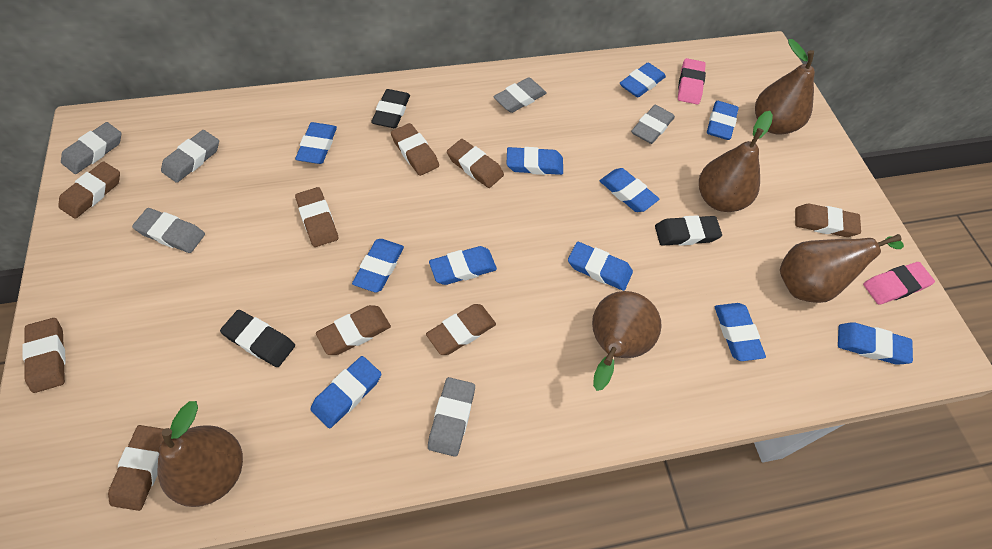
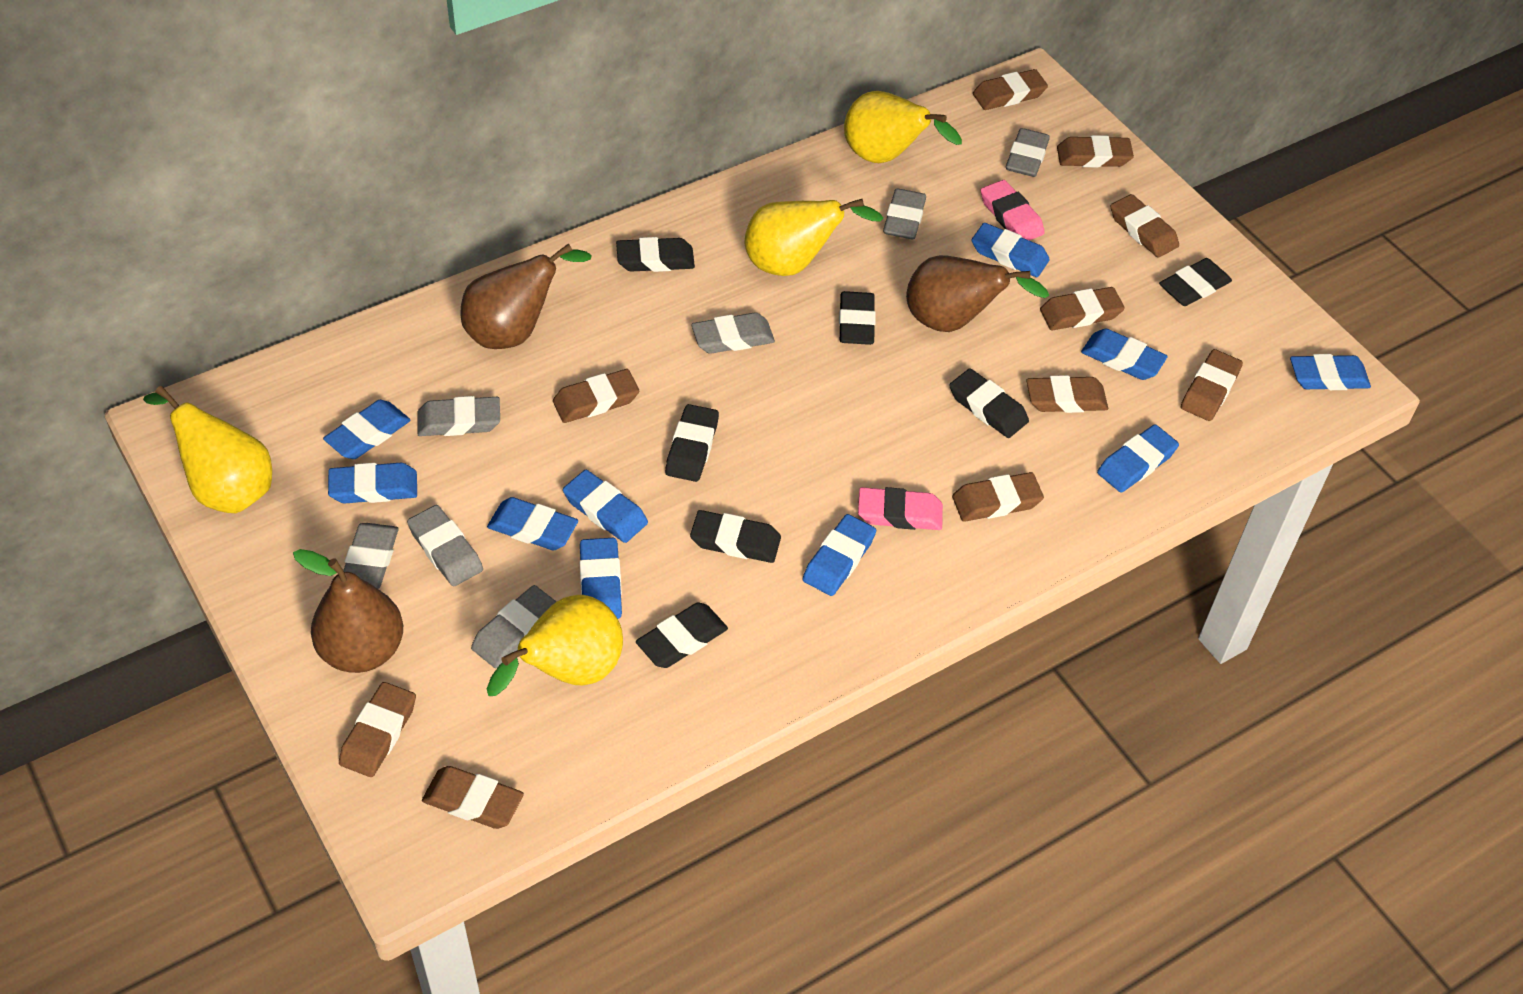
black eraser: [220,310,295,367] [371,89,410,128] [655,215,722,246] = 3 -> [616,237,695,272] [636,603,728,668] [665,404,719,482] [690,510,781,563] [839,291,876,345] [949,369,1029,438] [1159,258,1232,306] = 7
blue eraser: [295,122,337,164] [310,356,381,428] [352,239,404,293] [429,246,497,285] [507,147,563,175] [568,242,633,291] [600,168,659,212] [620,63,666,97] [707,101,739,140] [715,303,766,361] [838,322,913,365] = 11 -> [323,400,411,459] [328,463,417,504] [487,497,578,551] [563,470,648,543] [580,538,622,619] [802,514,876,596] [971,223,1050,277] [1081,329,1168,380] [1097,425,1179,493] [1290,354,1371,390] = 10
brown eraser: [23,318,66,393] [58,161,120,219] [108,425,164,511] [295,187,338,247] [316,305,391,355] [391,123,439,176] [426,304,496,355] [447,139,504,188] [795,204,861,237] = 9 -> [339,682,416,777] [422,766,524,829] [553,369,639,423] [952,472,1044,522] [973,69,1048,110] [1026,375,1108,413] [1040,287,1125,330] [1057,135,1134,167] [1111,194,1179,258] [1181,349,1243,421] = 10
brown pear: [157,401,243,507] [592,291,662,391] [699,111,773,212] [755,39,815,135] [780,234,904,303] = 5 -> [293,549,403,673] [460,243,592,349] [906,255,1049,332] = 3
grey eraser: [61,122,121,174] [132,208,205,253] [161,130,219,183] [428,377,475,457] [493,77,547,113] [631,105,675,144] = 6 -> [343,523,399,589] [407,505,483,587] [417,396,500,436] [471,585,557,668] [691,313,775,354] [883,188,926,239] [1006,128,1050,177] = 7
yellow pear: none = 0 -> [143,386,272,513] [487,595,623,696] [745,199,883,276] [844,91,962,163] = 4

